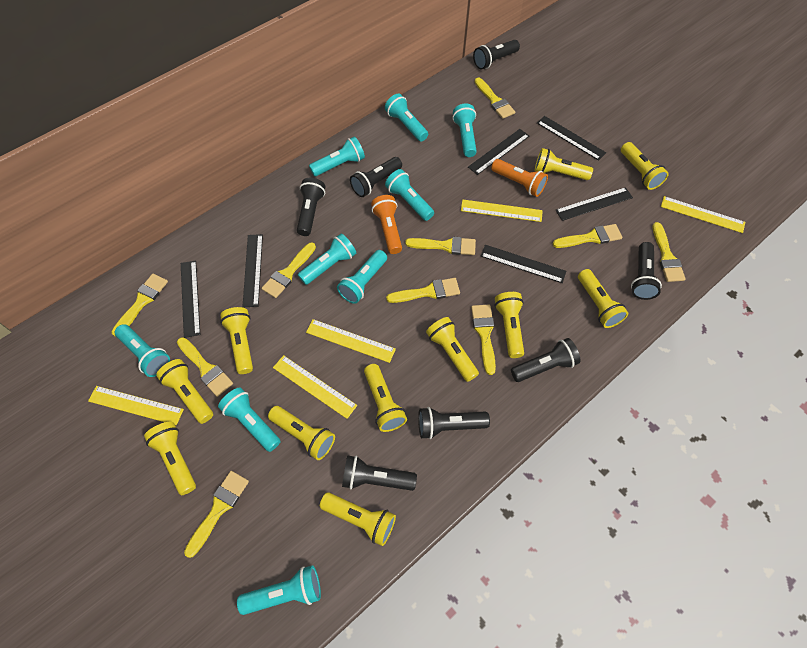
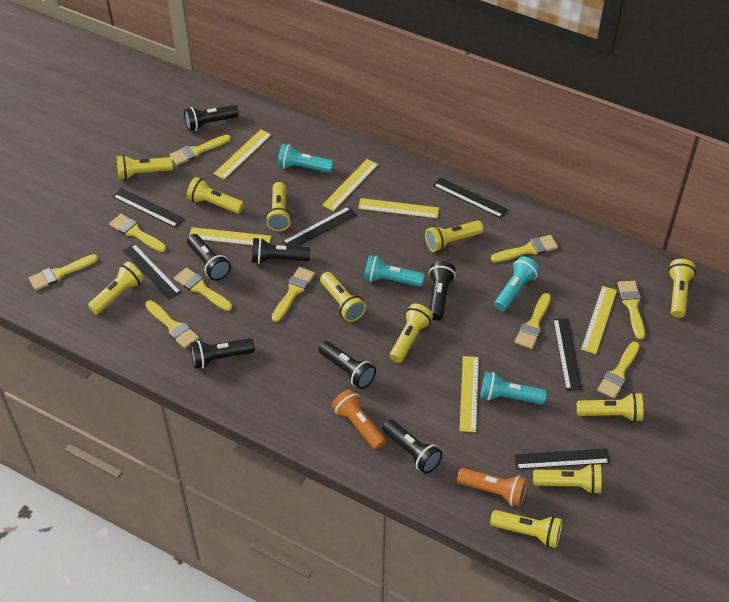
turquoise flashlight: [115,324,170,377] [218,387,281,452] [237,565,321,615] [298,234,356,285] [309,137,365,176] [337,250,387,304] [385,94,428,142] [385,169,434,221] [452,104,477,157] = 9 -> [278,144,334,173] [364,255,425,287] [480,372,547,404] [494,256,540,311] = 4
yellow ruler: [88,386,184,425] [273,355,357,419] [306,319,396,363] [461,200,543,222] [661,196,745,233] = 5 -> [189,227,271,245] [213,129,271,179] [322,159,378,211] [358,198,439,218] [459,356,479,432] [581,286,617,354] = 6

